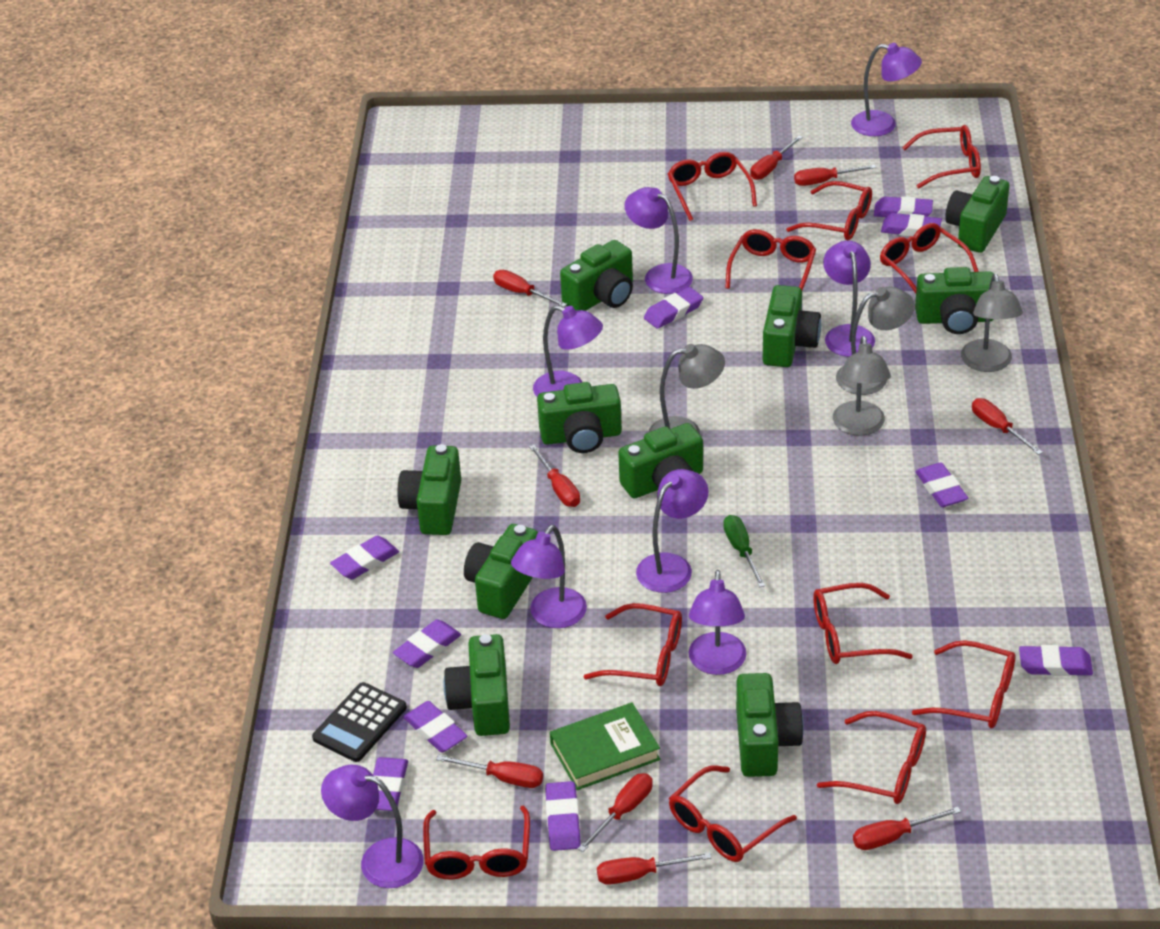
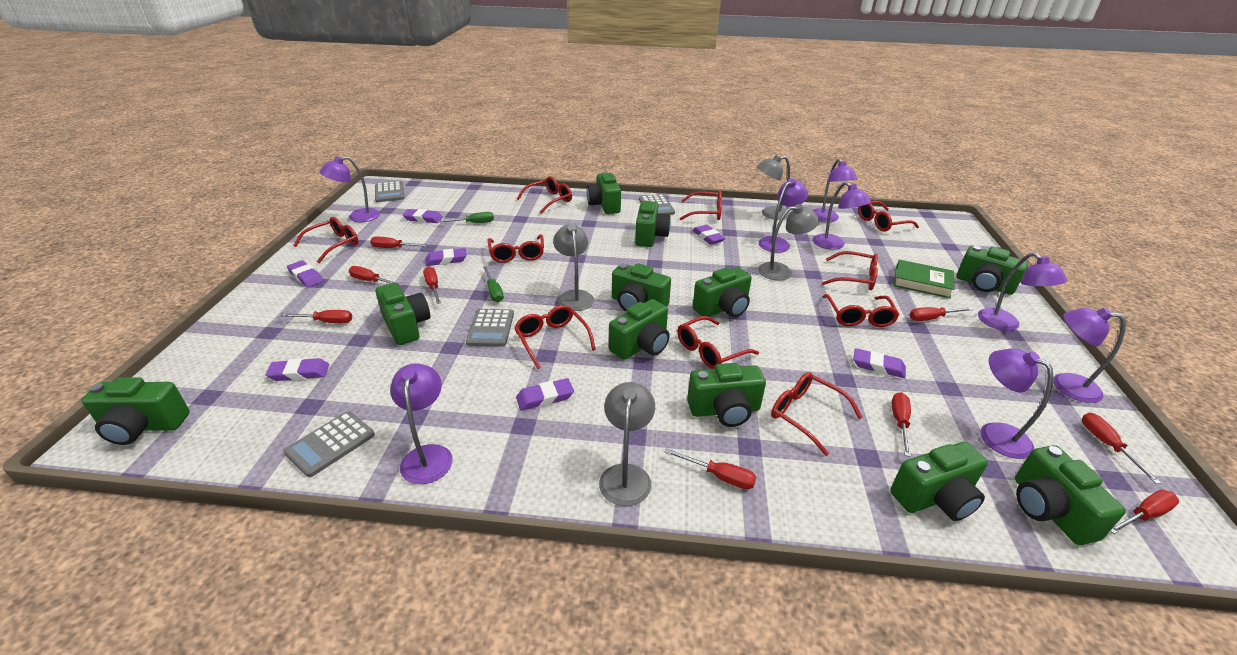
black calculator: [312,682,407,762] = 1 -> none = 0
green camera: [397,444,461,535] [444,634,510,736] [464,524,538,619] [537,382,622,453] [560,240,633,311] [618,423,703,498] [736,673,804,777] [763,285,821,367] [915,267,994,334] [945,176,1009,253] = 10 -> [81,377,190,445] [376,283,430,345] [587,171,621,214] [609,299,670,360] [612,263,671,311] [635,201,671,247] [687,363,766,427] [693,267,752,317] [890,442,988,521] [956,246,1028,295] [1015,445,1126,545] = 11
green screwdriver: [723,515,765,587] = 1 -> [438,212,494,223] [483,266,504,302] = 2
grey calculator: none = 0 -> [284,411,375,477] [375,181,404,202] [466,309,514,347] [639,194,675,215] = 4
purple eraser: [330,535,399,579] [373,757,408,811] [393,619,461,668] [403,701,467,753] [545,781,581,851] [644,287,703,329] [874,196,933,217] [881,213,942,237] [915,463,968,507] [1019,645,1093,676] = 10 -> [266,358,329,381] [287,260,323,287] [403,209,443,223] [425,248,467,266] [516,378,574,411] [693,225,725,244] [853,348,906,378] = 7
red glasses: [423,806,530,879] [583,603,682,686] [668,152,757,221] [669,766,797,862] [725,229,816,290] [786,181,872,240] [813,583,913,664] [817,711,926,804] [880,223,979,293] [902,125,981,189] [912,640,1016,728] = 11 -> [293,217,358,263] [488,234,544,263] [514,305,596,369] [517,176,572,214] [677,316,759,369] [679,191,722,220] [771,372,863,456] [822,251,878,291] [823,294,899,327] [858,201,919,232] = 10

